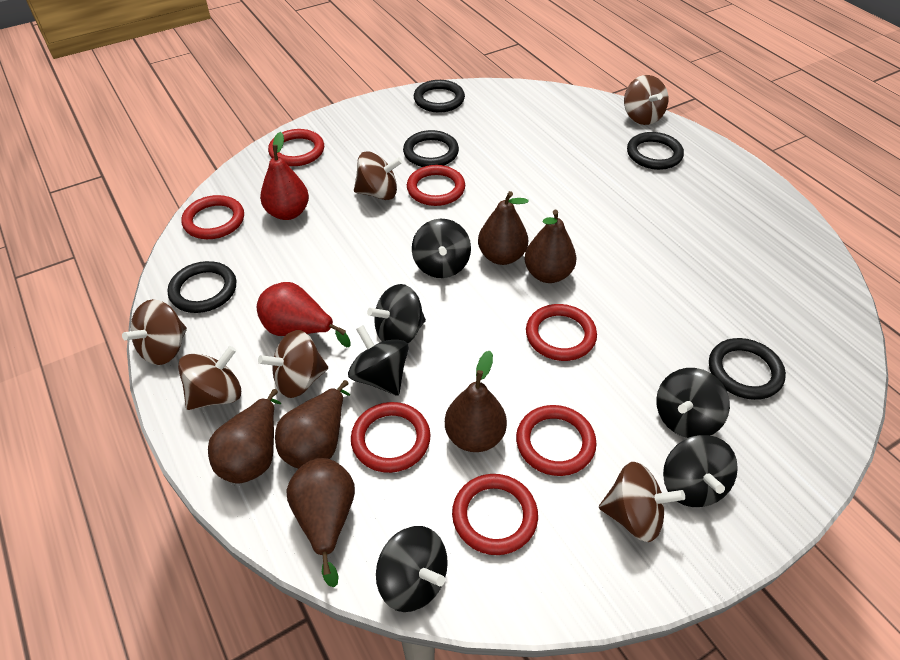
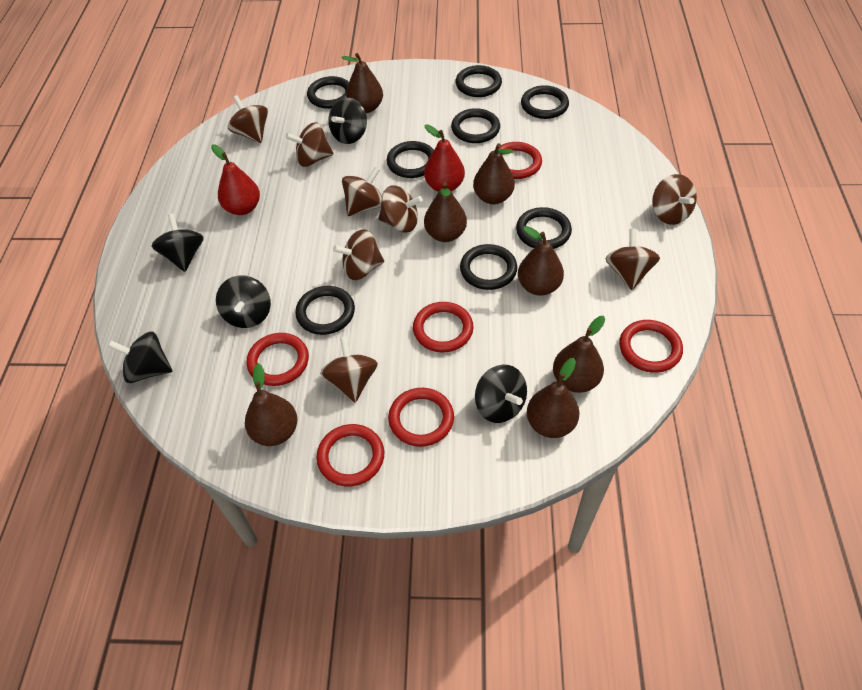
black ring: [167,261,236,313] [403,130,459,167] [414,80,465,113] [627,132,684,170] [709,338,786,400] = 5 -> [295,286,355,335] [307,76,349,109] [386,141,434,178] [451,108,500,143] [456,65,502,97] [460,244,517,290] [516,207,572,249] [521,85,569,119] = 8
black spinning top: [348,325,409,396] [367,284,426,343] [376,526,448,612] [412,219,471,278] [656,368,730,438] [663,435,738,507] = 6 -> [108,332,173,383] [151,214,204,272] [216,275,271,328] [328,98,367,144] [475,365,527,423] = 5
brown pear: [208,389,281,484] [275,380,350,469] [286,458,355,587] [445,351,507,452] [478,191,529,265] [524,210,577,283] = 6 -> [245,363,297,446] [341,53,383,113] [424,182,467,242] [473,143,515,204] [518,226,564,296] [527,358,579,438] [553,316,605,393] = 7
brown spinning top: [122,299,187,365] [178,346,241,410] [258,330,328,398] [354,152,402,200] [599,462,685,542] [624,75,668,125] = 6 -> [228,95,268,143] [286,122,333,167] [320,336,378,403] [333,229,384,280] [342,167,382,216] [378,185,423,232] [605,229,660,290] [652,174,697,225] = 8
red ring: [181,195,244,239] [268,129,324,166] [351,402,431,473] [407,165,465,206] [452,474,538,555] [516,405,597,476] [526,304,597,361] = 7 -> [247,333,309,386] [317,424,384,487] [388,388,454,447] [413,302,473,352] [498,142,542,179] [619,320,683,373] = 6

